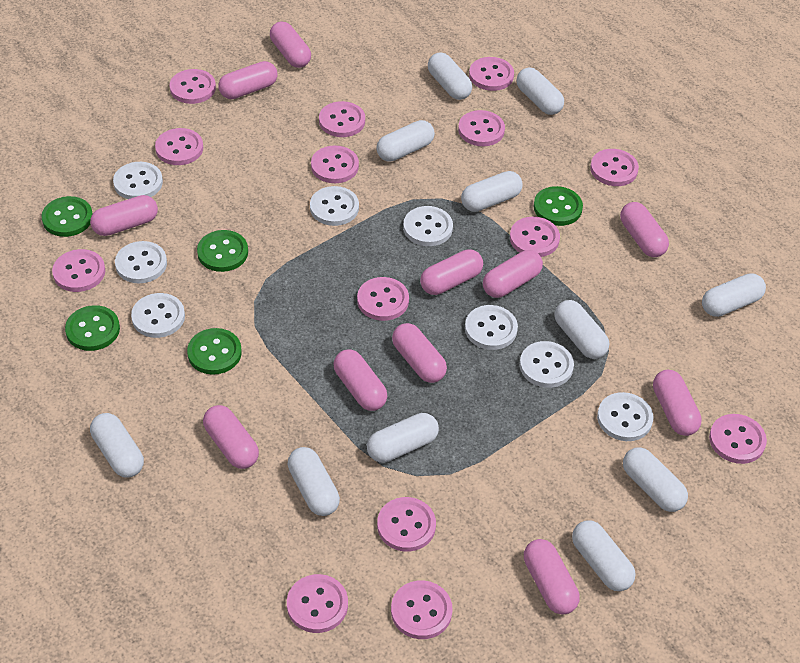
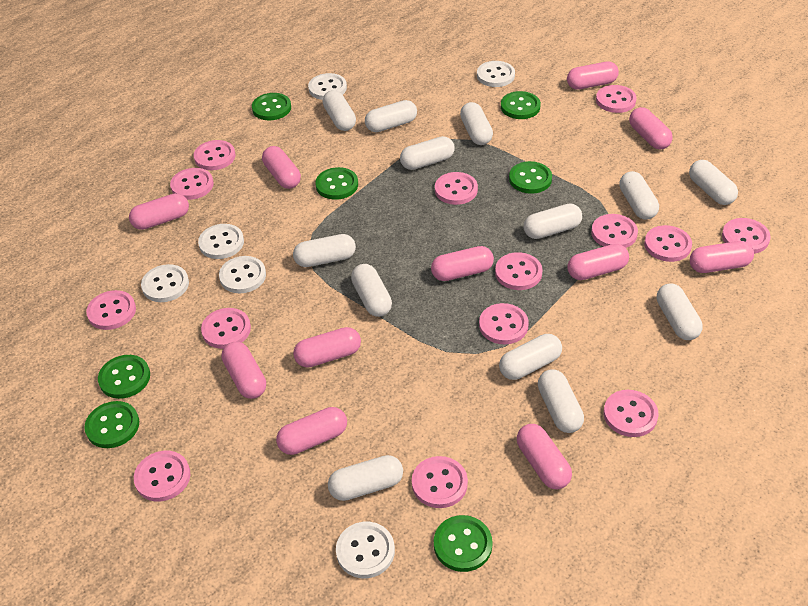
green button: [41,196,93,237] [65,305,120,351] [187,328,242,375] [197,230,248,272] [534,186,583,226] = 5 -> [84,401,139,448] [98,355,150,399] [252,93,291,121] [315,167,358,200] [434,515,493,572] [501,91,541,119] [509,161,552,194] = 7
white button: [113,162,163,199] [115,241,167,283] [131,293,185,338] [310,186,359,226] [403,206,453,246] [465,305,518,350] [520,341,574,388] [597,392,653,441] = 8 -> [141,264,189,302] [198,224,244,259] [219,256,266,293] [308,73,347,100] [336,522,395,578] [477,61,515,87] = 6
white capsule: [90,413,144,477] [288,447,340,516] [367,413,439,463] [376,120,435,162] [428,52,472,100] [461,171,523,212] [516,67,564,115] [555,300,609,359] [572,520,636,591] [623,447,688,512] [702,273,766,317] = 11 -> [293,234,356,267] [323,90,356,131] [328,455,403,501] [351,264,392,317] [365,100,417,132] [400,136,455,170] [460,102,493,145] [499,334,562,380] [524,203,582,239] [538,369,584,433] [619,171,659,220] [657,284,703,340] [689,160,738,205] = 13

